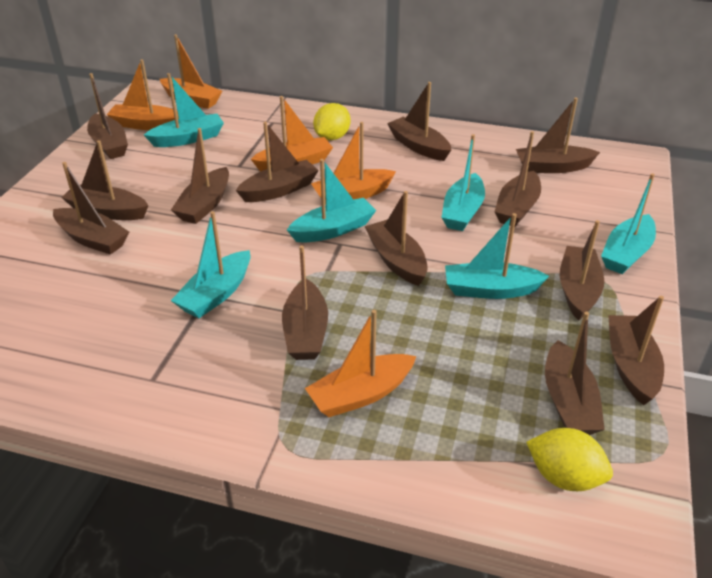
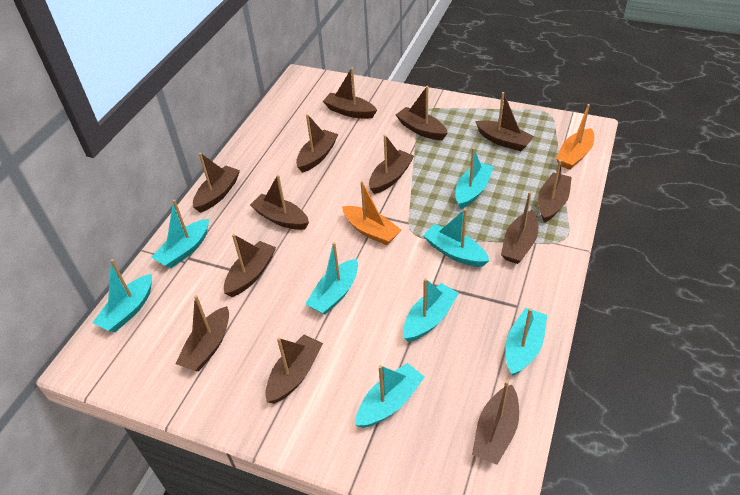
orange boat: [107,59,179,130] [160,34,222,109] [251,96,333,172] [305,310,416,417] [311,122,396,205] = 5 -> [342,181,401,245] [556,104,594,170] = 2
turquoise boat: [144,73,224,147] [171,211,250,318] [287,159,376,242] [441,134,485,231] [445,213,549,299] [601,173,656,274] = 6 -> [92,259,152,332] [151,200,209,268] [306,242,358,315] [355,363,425,428] [403,278,459,342] [423,209,490,267] [455,148,494,209] [505,308,547,376] = 8
yellow lemon: [313,103,351,140] [526,428,613,491] = 2 -> none = 0

